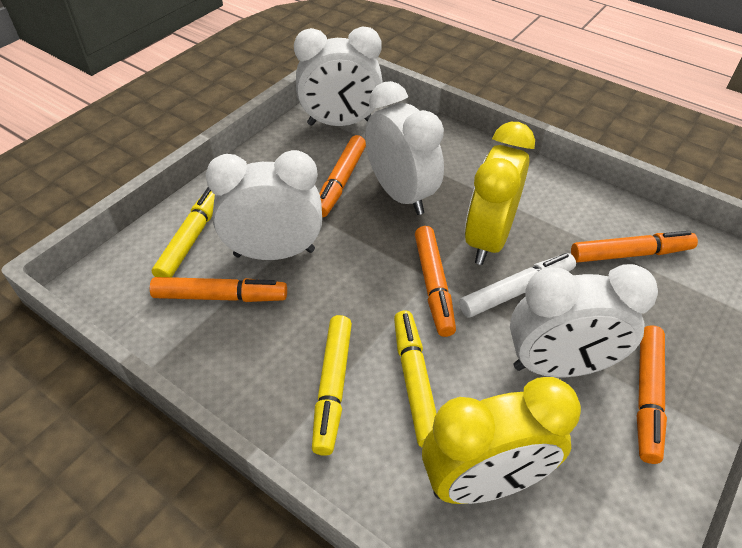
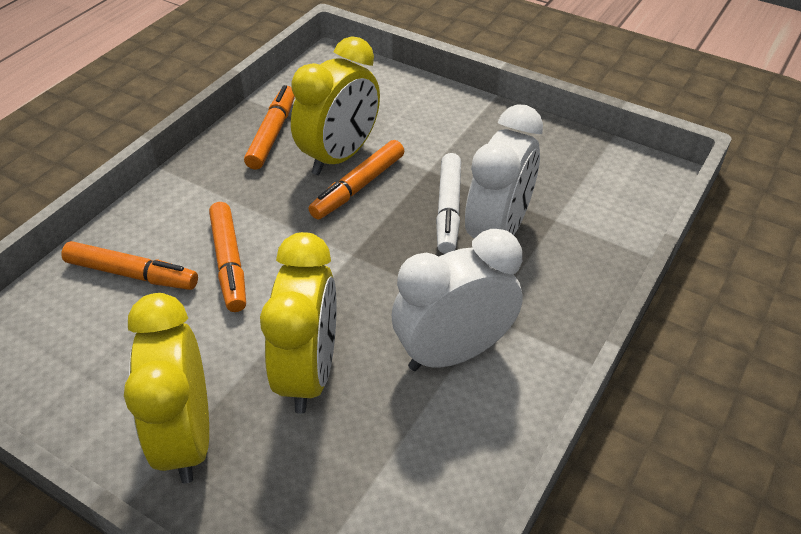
orange marker: [150,277,287,302] [319,135,366,217] [415,226,456,337] [571,231,698,263] [637,325,667,464] = 5 -> [61,241,198,290] [209,202,246,312] [244,85,295,170] [308,140,405,220] = 4
white clock: [206,150,322,260] [294,26,383,126] [365,81,444,215] [510,264,658,377] = 4 -> [392,229,523,371] [465,104,543,238] = 2
yellow clock: [422,377,581,504] [465,122,535,265] = 2 -> [124,293,209,484] [260,232,336,414] [291,36,380,176] = 3
yellow marker: [152,187,215,277] [312,315,352,456] [394,310,437,447] = 3 -> none = 0

